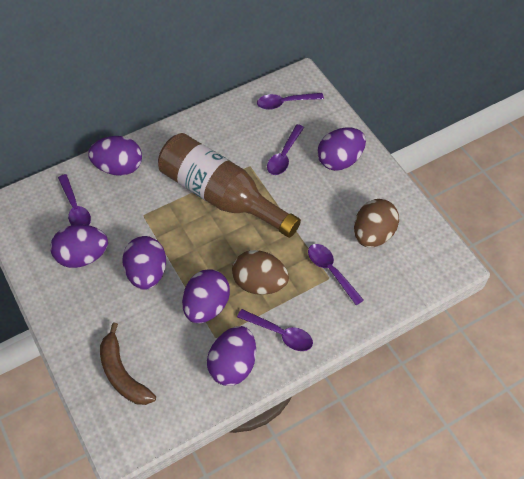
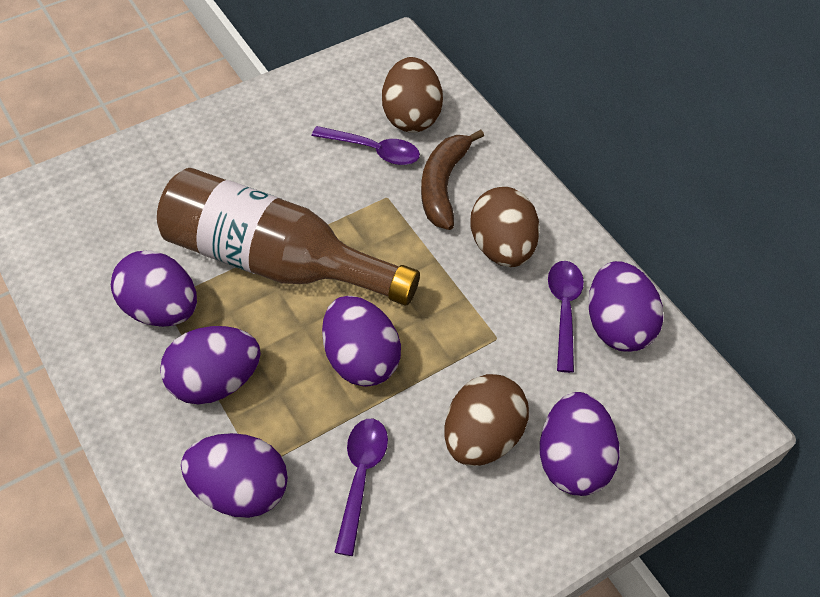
brown egg: [232,250,289,295] [354,199,399,247] = 2 -> [382,57,443,133] [444,374,529,466] [470,187,540,267] = 3
purple spoon: [58,174,91,225] [237,309,313,351] [257,93,324,110] [267,124,304,175] [308,244,364,305] = 5 -> [312,126,420,165] [334,419,388,556] [548,261,584,373] = 3

